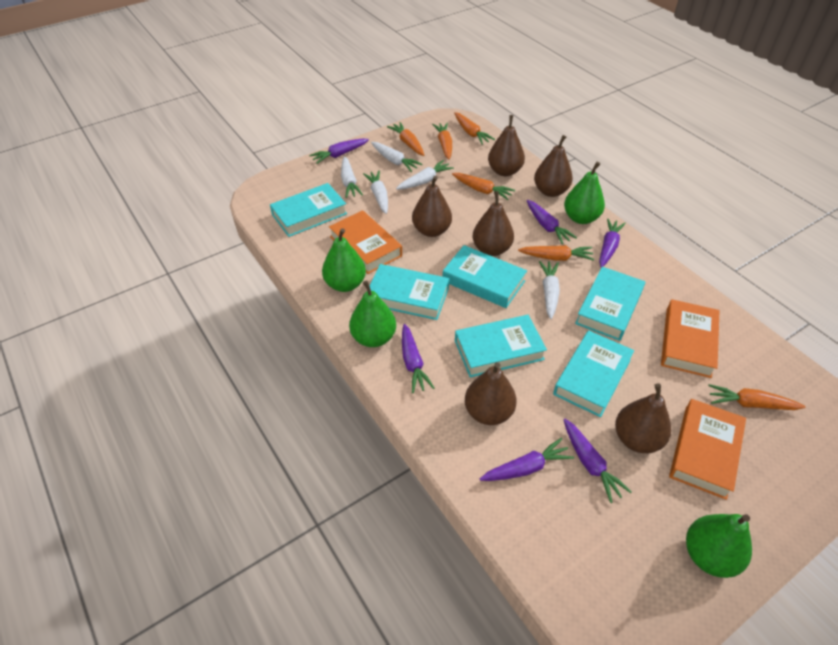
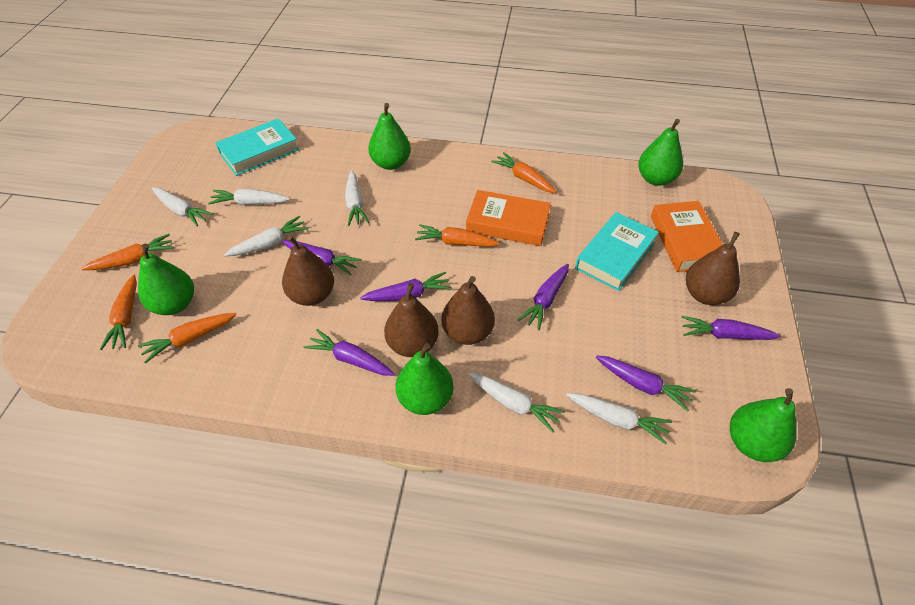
brown pear: [412,176,452,237] [465,362,517,425] [473,191,514,256] [488,115,525,176] [534,135,573,197] [615,383,671,453] = 6 -> [282,235,334,306] [384,283,439,357] [441,276,495,345] [686,232,740,305] = 4
green pear: [322,228,366,292] [349,281,396,347] [564,162,605,224] [686,514,752,578] = 4 -> [138,244,194,315] [368,103,411,170] [396,343,454,415] [638,119,683,186] [730,388,797,462] = 5
orange book: [329,210,402,274] [661,299,720,378] [669,399,746,500] = 3 -> [466,190,551,246] [651,201,723,272] = 2
orange carrot: [387,122,424,156] [432,123,452,160] [452,173,515,200] [454,112,495,145] [518,245,594,261] [708,384,806,410] = 6 -> [81,234,174,270] [100,275,137,350] [138,313,237,364] [415,224,500,247] [491,152,556,193] = 5
turquoise book: [270,183,347,237] [370,264,449,320] [443,245,527,308] [455,315,547,377] [553,330,634,417] [575,267,645,341] = 6 -> [215,118,299,176] [575,212,659,291] = 2
white carrot: [341,156,363,198] [363,171,388,214] [371,142,422,172] [396,160,454,190] [539,261,560,319] = 5 -> [152,188,213,226] [208,189,290,205] [224,216,308,256] [345,170,369,226] [468,373,565,432] [566,393,672,444] = 6

